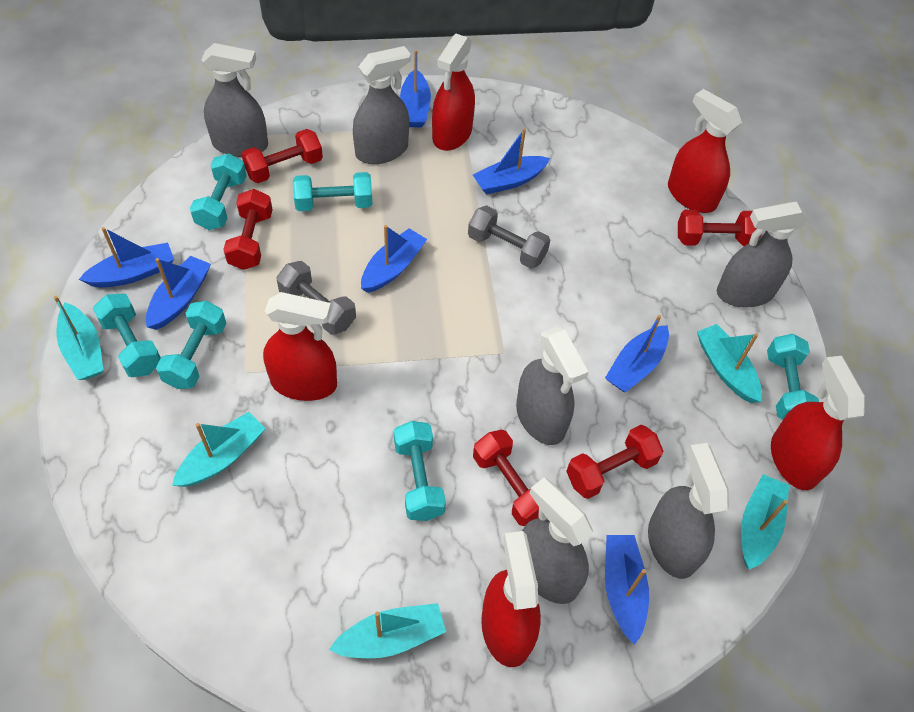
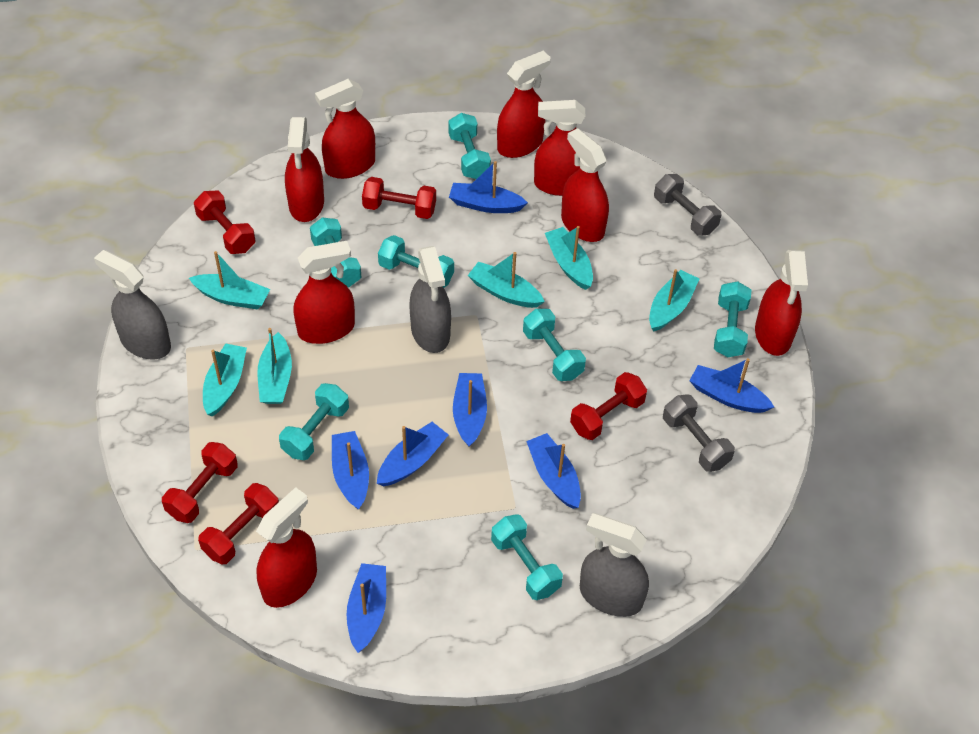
grey spray bottle: [202,43,268,157] [353,46,411,164] [516,327,589,445] [522,477,593,604] [648,443,729,579] [717,202,809,308] = 6 -> [94,250,171,359] [410,246,451,353] [580,513,649,617] = 3
red spray bottle: [263,292,337,401] [432,34,475,151] [481,531,541,667] [668,89,742,213] [771,356,865,490] = 5 -> [256,487,317,608] [285,117,324,222] [293,241,355,344] [315,79,375,179] [497,51,551,158] [534,100,585,196] [561,128,609,242] [755,250,808,356] = 8
turquoise boat: [54,296,104,380] [172,412,266,487] [329,603,446,658] [697,324,762,403] [741,474,789,570] = 5 -> [189,251,270,309] [203,343,247,416] [257,328,292,404] [468,252,545,308] [545,226,593,290] [649,269,699,332] = 6
turquoise dumbbell: [93,294,161,377] [156,301,226,389] [190,153,247,230] [293,172,373,211] [394,421,446,521] [767,334,819,420] = 6 -> [279,383,349,460] [310,218,361,287] [378,235,454,288] [448,113,491,179] [491,514,563,600] [523,309,586,381] [714,281,751,357] = 7

